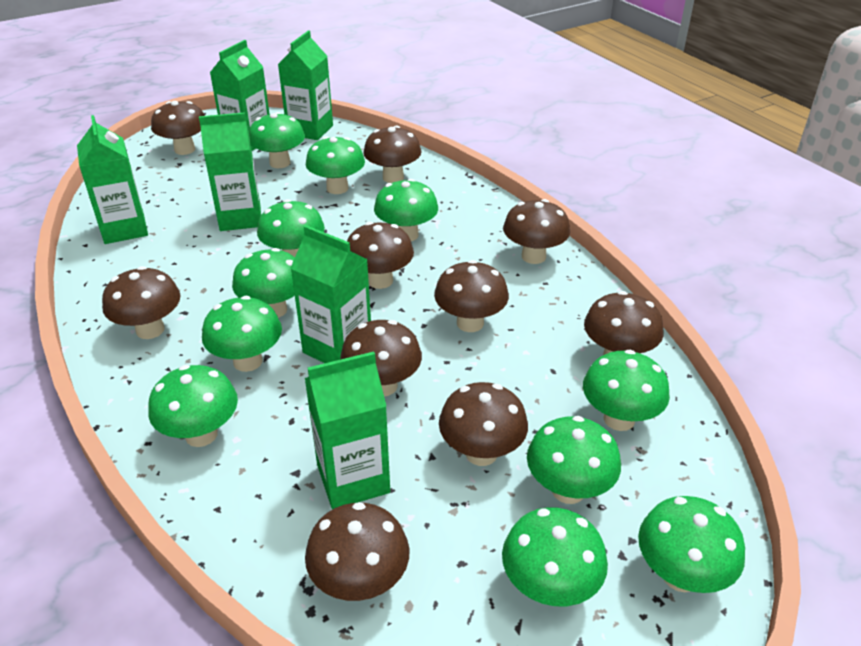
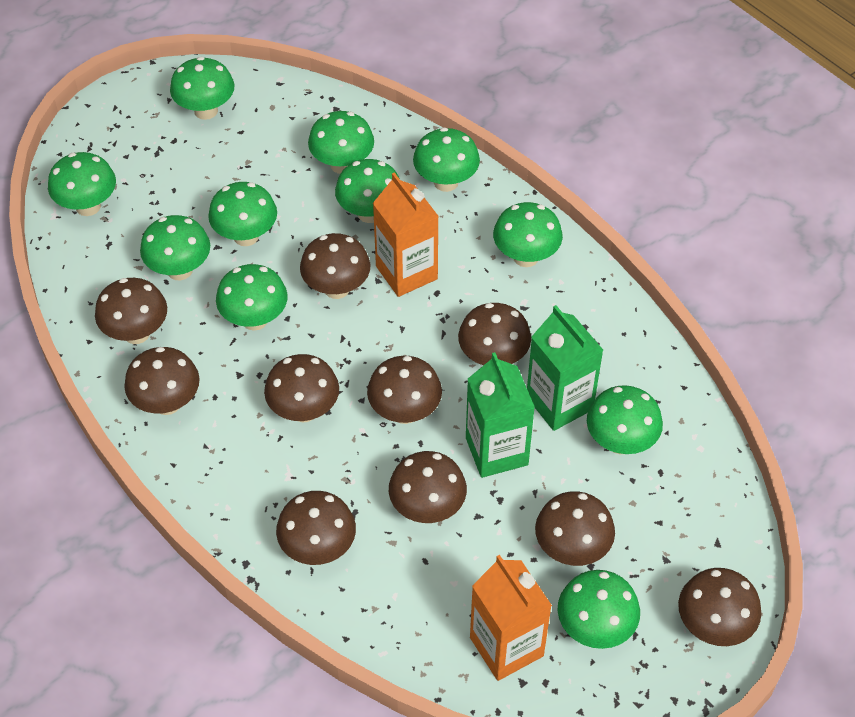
green carton: [77,115,148,244] [199,112,261,231] [210,40,270,151] [278,31,333,140] [290,225,371,363] [305,352,390,510] = 6 -> [466,352,535,478] [527,305,603,431] = 2
orange carton: none = 0 -> [373,172,439,297] [470,555,552,681] = 2

